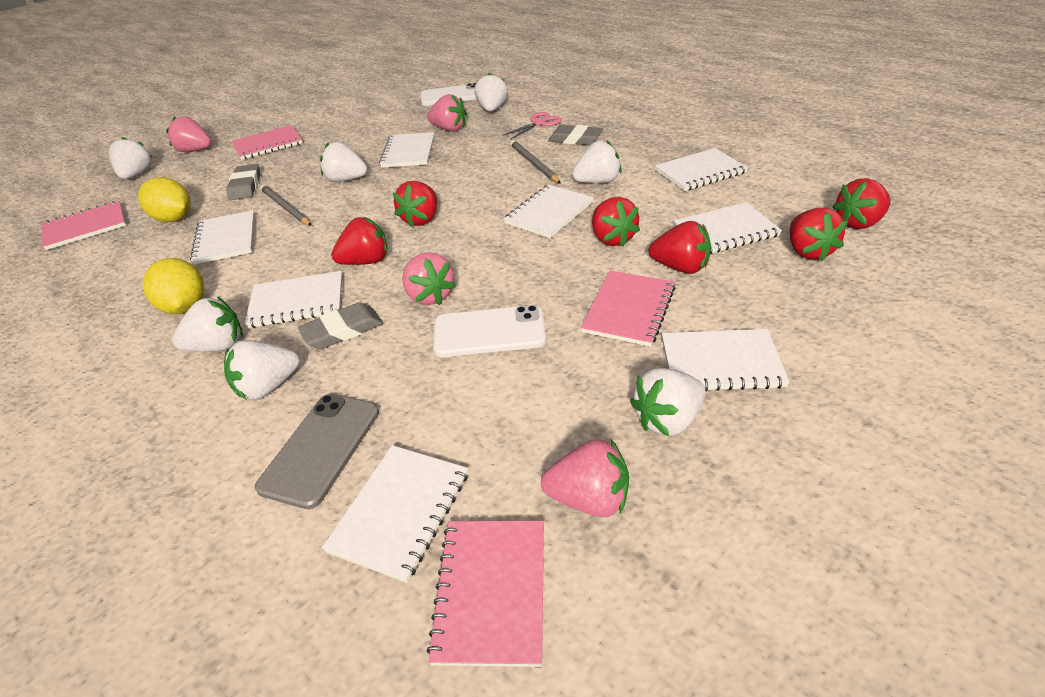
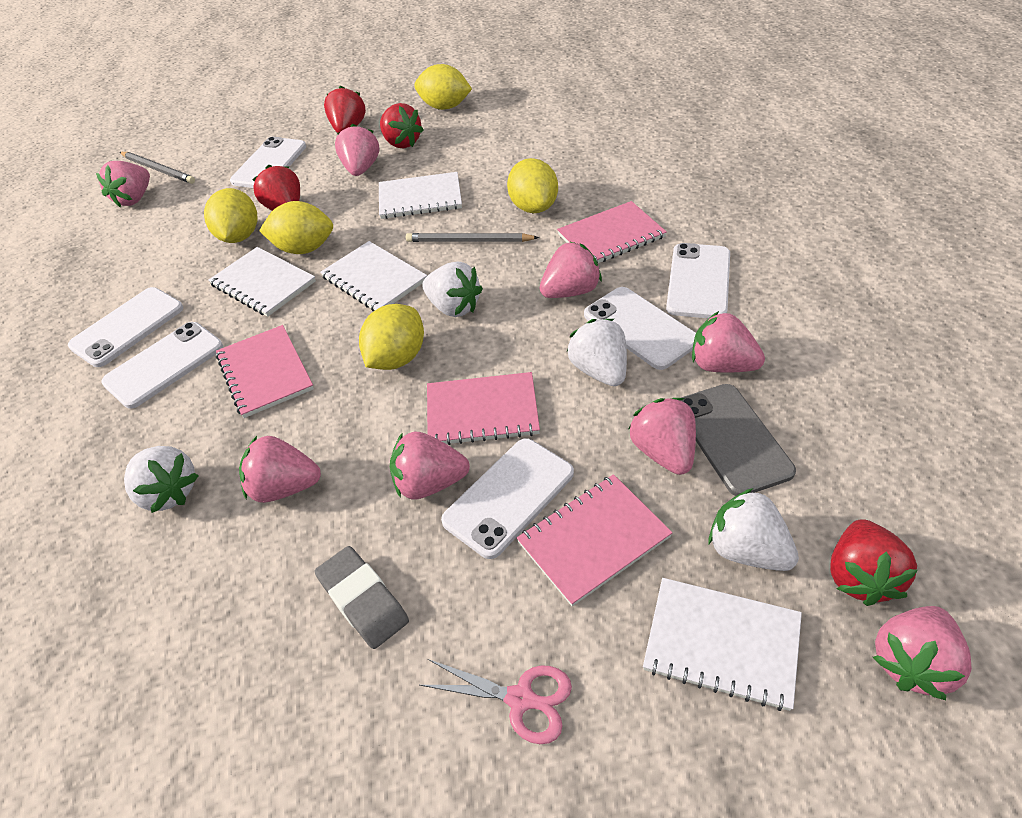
grey eraser: [226,164,260,200] [298,302,383,349] [548,125,603,145] = 3 -> [314,546,409,649] = 1
pink strawberry: [166,116,211,152] [402,252,456,305] [427,94,467,131] [541,439,629,517] = 4 -> [96,161,150,208] [239,436,321,503] [335,124,379,176] [390,432,470,499] [540,241,602,298] [629,398,696,475] [692,311,765,373] [873,606,972,700] = 8
red strawberry: [331,217,387,265] [393,181,437,227] [592,197,640,247] [649,221,711,274] [789,208,847,261] [833,178,891,229] = 6 -> [252,164,300,211] [324,85,366,133] [380,103,424,148] [830,519,918,606] = 4
white notebook: [190,210,255,265] [244,271,343,328] [322,445,468,583] [379,132,435,168] [504,185,594,238] [655,148,748,191] [662,329,790,391] [674,202,782,254] = 8 -> [208,247,316,317] [320,241,427,312] [379,172,462,219] [643,578,802,711] = 4
white phone: [421,83,476,106] [433,305,546,357] = 2 -> [68,287,183,367] [101,322,223,409] [230,137,306,188] [441,438,574,559] [584,287,696,370] [666,243,730,318] = 6
white strawberry: [109,137,152,179] [172,297,243,352] [224,340,300,400] [320,142,367,182] [475,73,508,112] [572,140,622,183] [630,368,706,436] = 7 -> [124,446,199,513] [422,261,483,317] [567,319,627,386] [708,488,799,571] = 4
yellow lemon: [138,177,191,222] [142,258,204,314] = 2 -> [204,188,258,243] [259,201,333,254] [359,304,424,370] [414,64,472,110] [507,158,558,213] = 5

